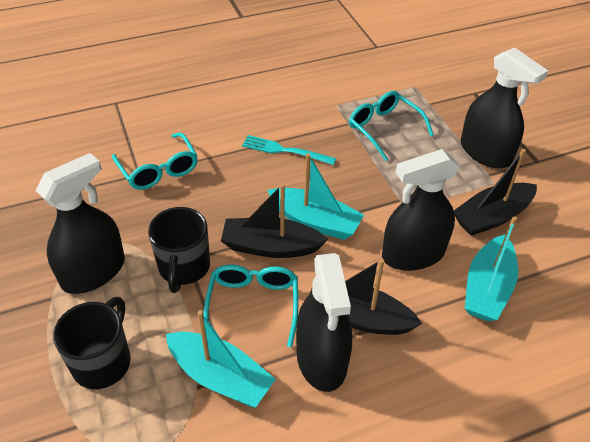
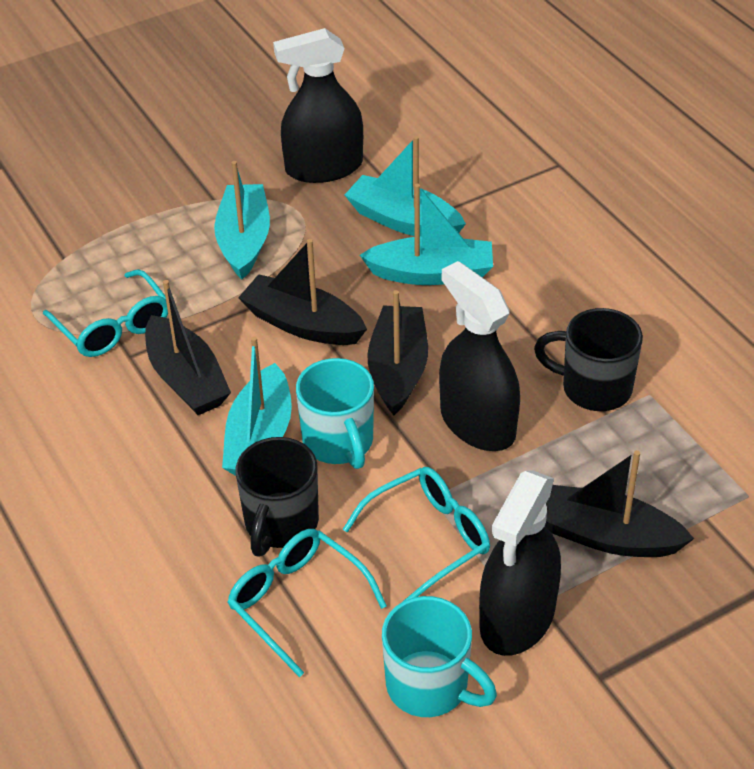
black boat: [221,184,328,258] [309,259,422,335] [454,149,537,236] = 3 -> [145,280,231,415] [238,239,367,345] [367,290,428,415] [545,450,694,557] = 4
black spray bottle: [35,153,125,294] [296,253,352,392] [382,149,460,271] [461,48,548,168] = 4 -> [273,28,363,183] [439,261,520,451] [479,470,561,656] = 3
turquoise boat: [166,310,276,408] [267,153,364,240] [465,216,518,321] = 3 -> [214,161,270,279] [222,336,292,476] [345,136,466,236] [360,184,493,285] = 4
turquoise fork: [242,135,336,165] = 1 -> none = 0
turquoise mug: none = 0 -> [296,358,374,469] [382,596,497,717] = 2

